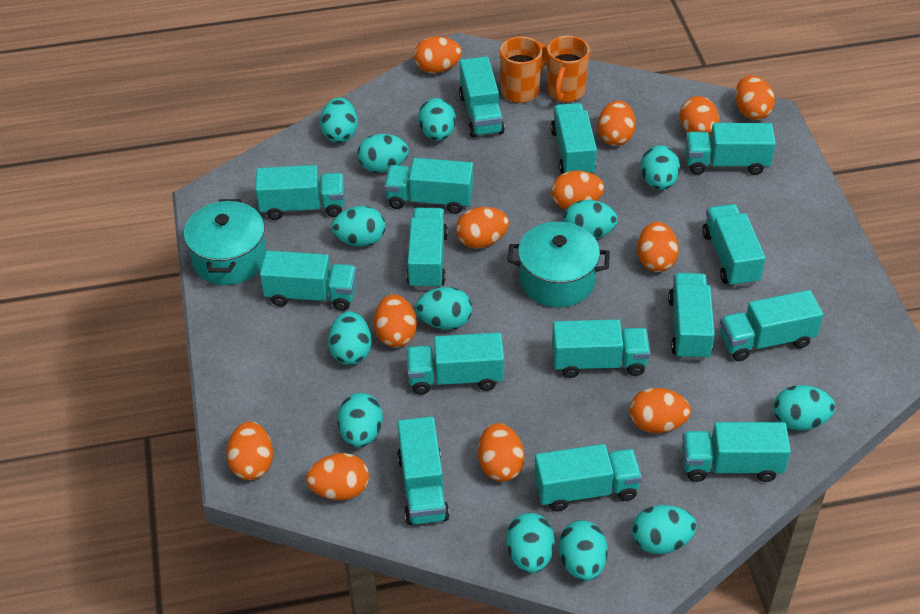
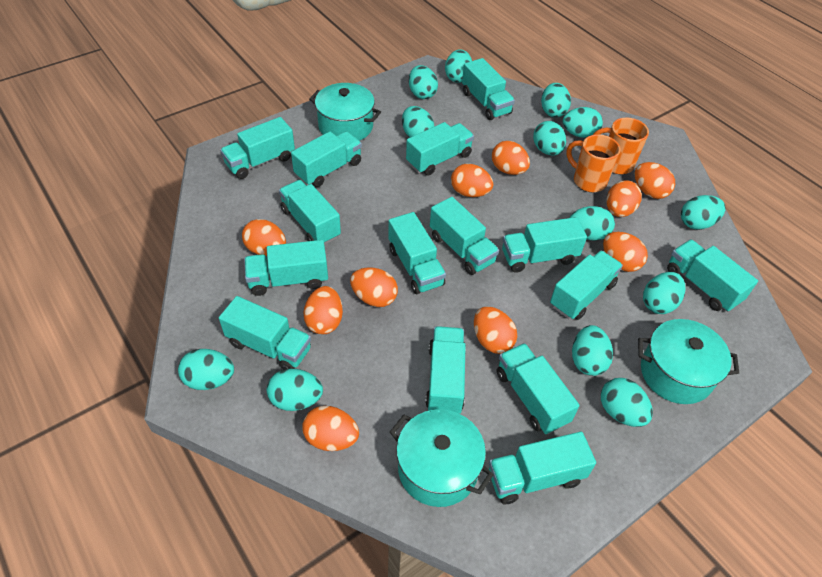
orange egg: [226,422,273,480] [306,453,369,500] [374,294,417,348] [414,36,462,73] [456,207,509,249] [478,423,525,482] [551,170,604,210] [597,100,636,146] [630,388,691,433] [637,222,679,272] [680,96,719,137] [735,75,775,120] = 12 -> [242,219,286,256] [302,406,359,451] [303,286,343,334] [350,267,398,307] [451,164,493,197] [474,306,517,354] [492,141,530,175] [603,232,648,272] [606,180,642,217] [635,162,675,199] = 10
turquoise pot: [184,199,267,285] [507,222,610,307] = 2 -> [309,83,381,141] [390,409,494,507] [638,319,739,404] = 3

